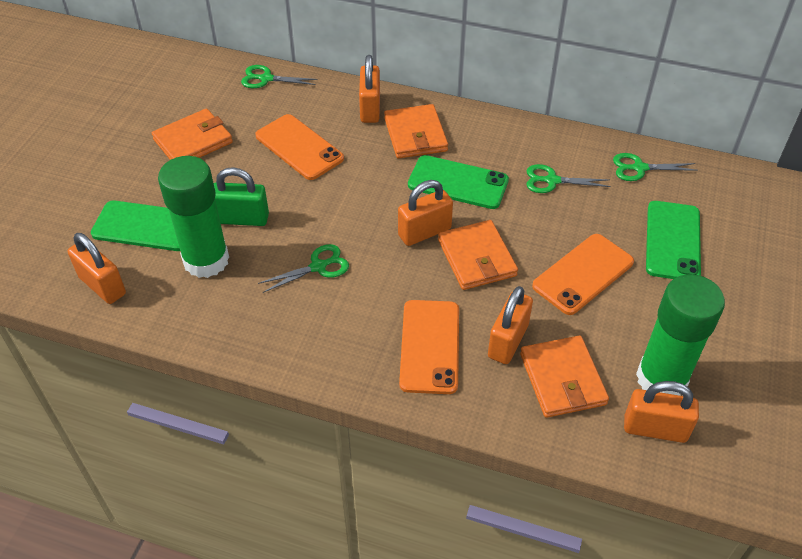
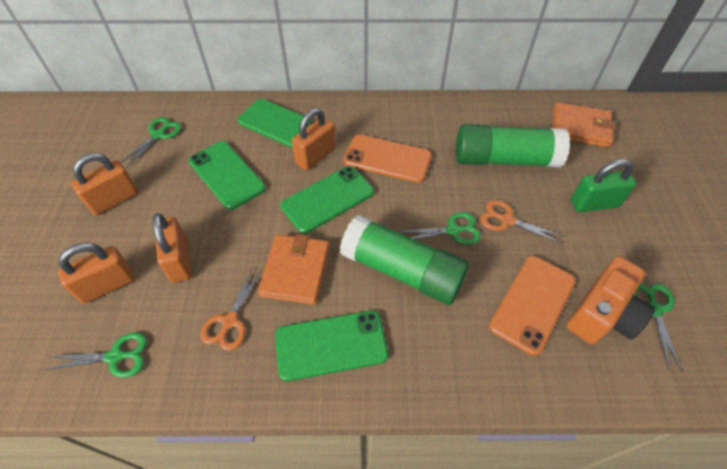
green phone: [91,200,180,251] [408,155,509,209] [646,201,701,279] = 3 -> [188,141,266,210] [237,99,315,148] [275,310,388,381] [280,166,374,233] = 4
orange camera: none = 0 -> [567,256,655,344] = 1
orange padlock: [68,233,126,304] [359,55,380,123] [398,180,453,246] [488,286,533,364] [624,381,699,443] = 5 -> [58,243,135,304] [71,153,138,215] [152,213,192,283] [292,108,336,170] = 4
orange phone: [255,114,344,180] [399,300,459,394] [532,234,634,315] = 3 -> [343,135,432,183] [489,256,576,356] = 2
orange scissors: none = 0 -> [200,268,262,351] [480,200,564,244] = 2
orange wallet: [152,108,233,160] [384,104,448,159] [438,220,518,290] [520,336,609,418] = 4 -> [258,234,330,305] [553,102,615,148] = 2

